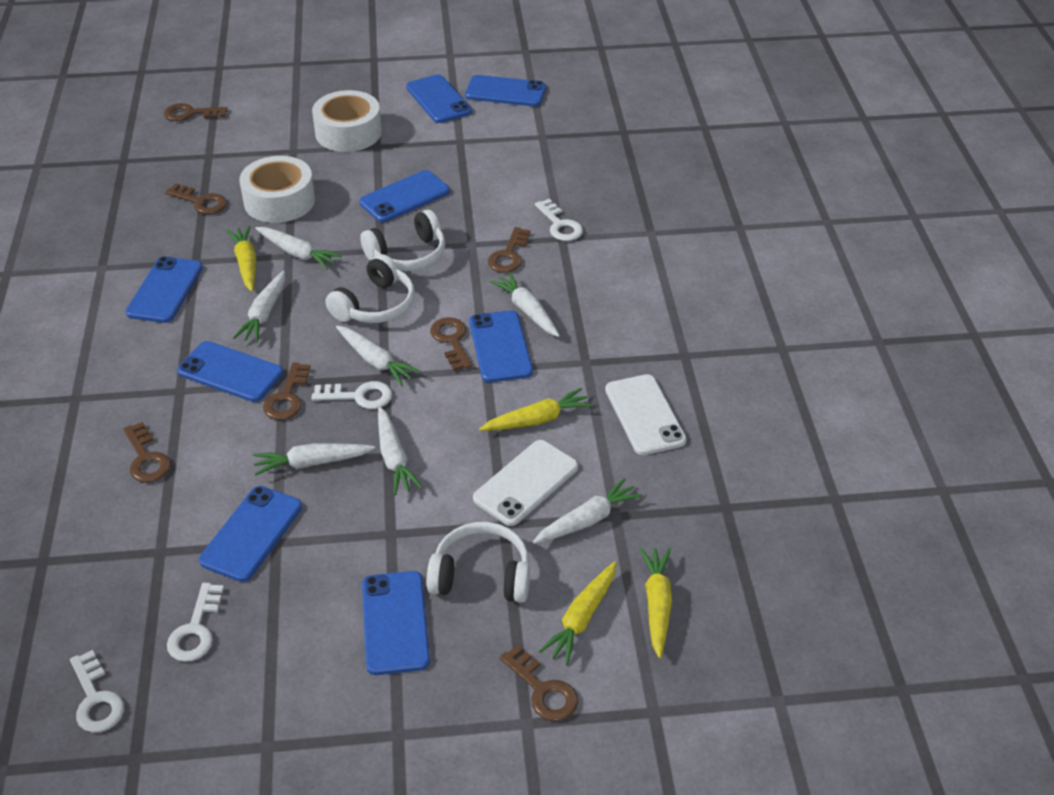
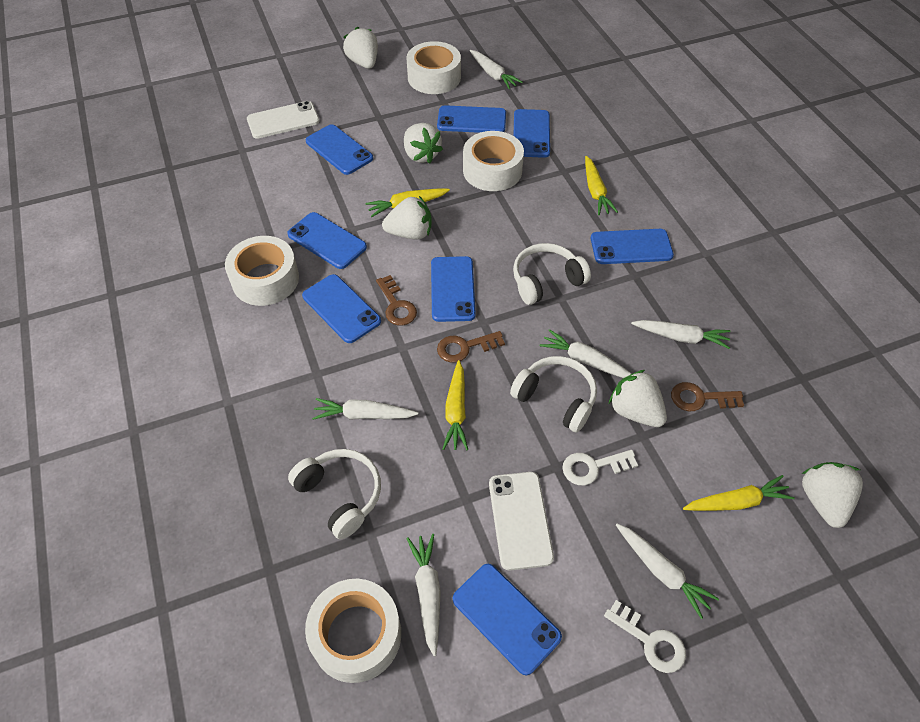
brown key: [123,422,171,482] [164,103,228,121] [165,183,227,214] [263,362,311,420] [430,317,472,371] [488,227,530,273] [500,645,578,721] = 7 -> [376,275,417,325] [437,331,505,363] [671,382,744,411] = 3
white carrot: [233,271,285,343] [253,443,375,475] [255,227,342,269] [336,326,421,386] [378,407,423,495] [489,272,560,337] [533,478,643,544] = 7 -> [312,398,418,420] [407,534,441,657] [470,50,523,89] [539,329,632,378] [616,524,719,619] [631,320,730,349] = 6
white key: [70,650,124,733] [167,583,224,662] [311,381,392,409] [535,199,583,241] = 4 -> [562,450,638,485] [604,600,686,673] = 2
white strawberry: none = 0 -> [343,26,378,69] [382,196,432,240] [404,123,443,164] [609,370,667,427] [802,462,863,528] = 5
white tape: [240,156,315,223] [312,90,382,152] = 2 -> [225,236,299,306] [305,579,401,683] [407,41,461,94] [463,131,524,191] = 4

